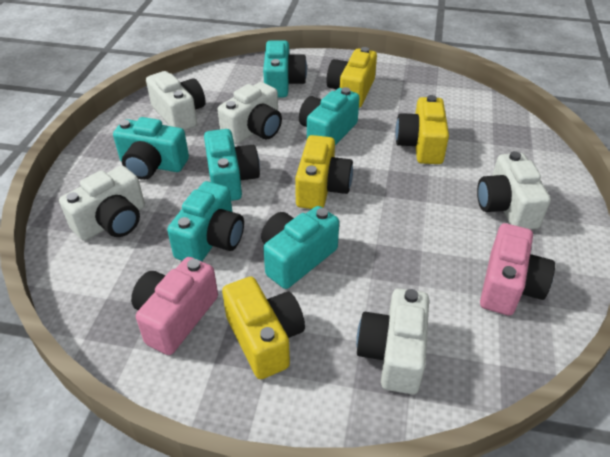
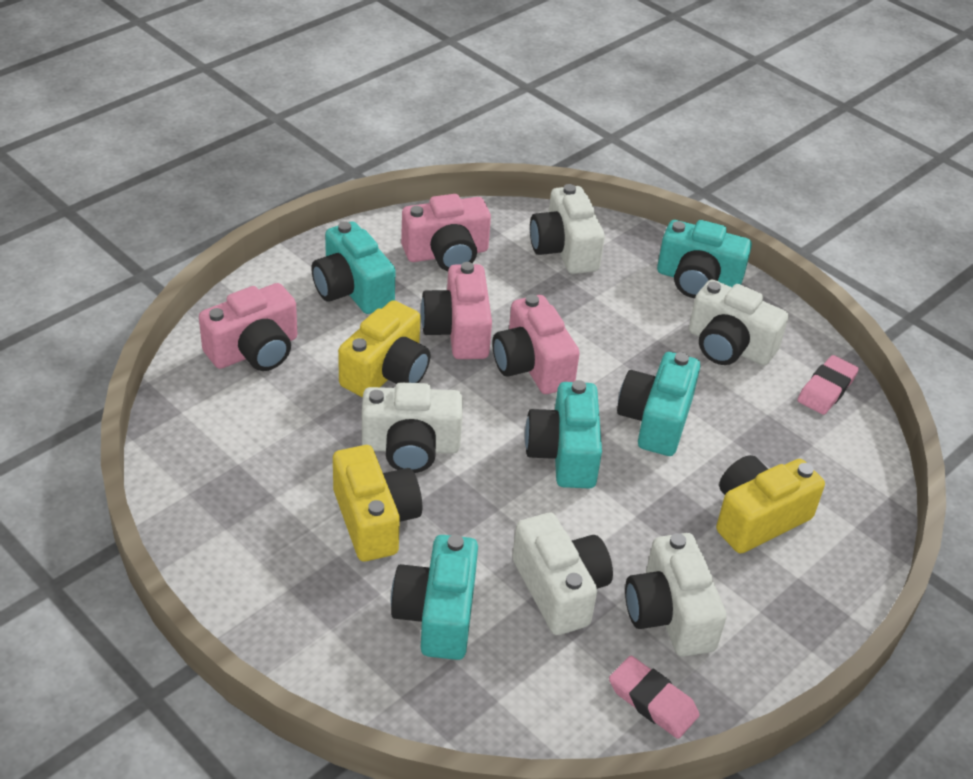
pink camera: [131,257,218,355] [480,223,555,316] = 2 -> [199,283,297,371] [401,194,491,271] [421,262,492,359] [492,294,580,394] = 4
pink eraser: none = 0 -> [609,656,699,739] [797,355,859,415] = 2
turquoise camera: [113,117,189,180] [167,181,244,261] [204,129,260,201] [261,206,339,289] [263,40,307,97] [299,87,360,145] = 6 -> [311,222,396,314] [391,535,478,660] [525,380,602,488] [617,352,700,456] [657,220,752,298] = 5
yellow camera: [222,277,305,379] [295,135,353,209] [326,47,377,108] [395,95,449,164] = 4 -> [333,445,422,561] [338,300,431,397] [716,455,825,553] = 3

